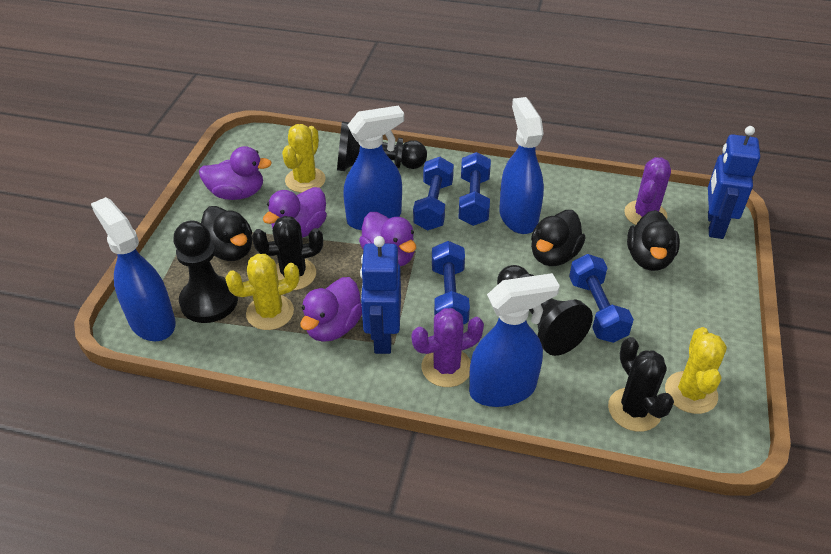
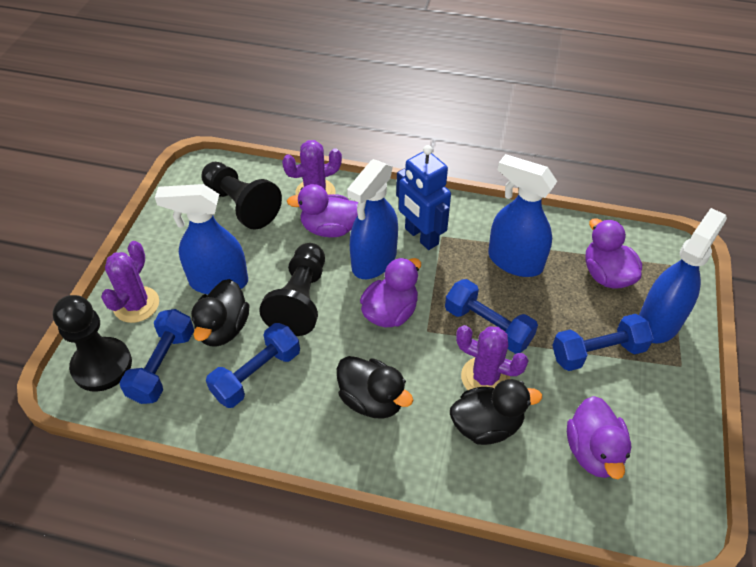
black cactus: [252,216,323,290] [608,337,674,432] = 2 -> none = 0
blue robot: [360,236,401,354] [708,126,760,239] = 2 -> [396,145,451,250] = 1
purple cactus: [412,308,484,387] [624,157,671,225] = 2 -> [101,241,159,323] [282,140,342,195] [456,325,529,390] = 3
yellow cactus: [225,254,300,330] [282,124,326,193] [665,327,727,414] = 3 -> none = 0

